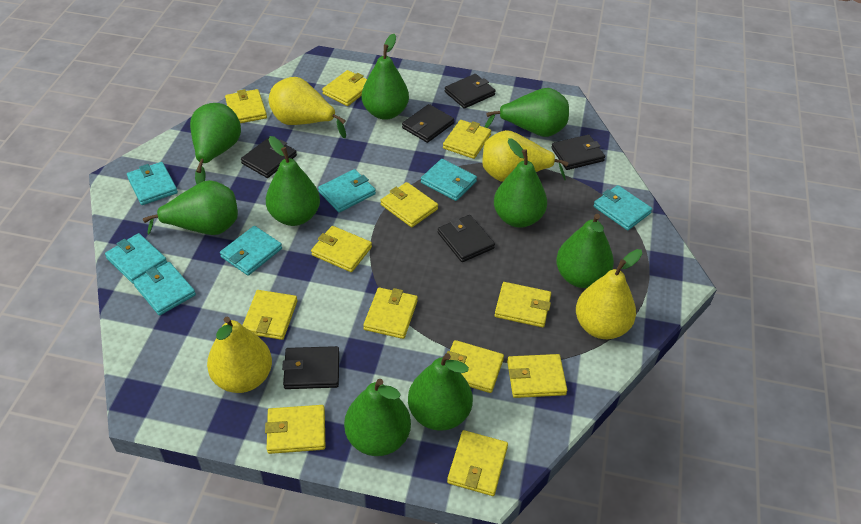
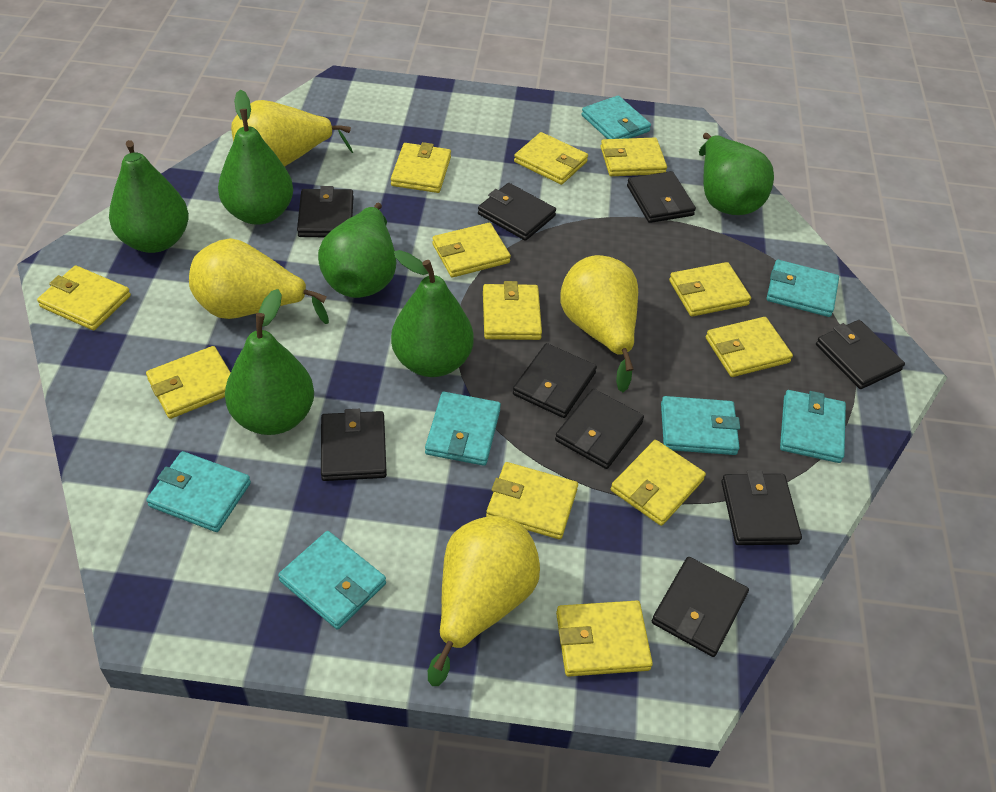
black wallet: [241,137,297,178] [282,346,339,389] [402,104,454,143] [438,215,495,262] [445,74,495,109] [551,135,605,170] = 6 -> [297,186,354,237] [321,409,387,481] [478,183,556,241] [513,343,597,418] [555,389,644,469] [627,171,696,223] [652,557,749,657] [721,470,802,545] [816,320,905,389] = 9
green pear: [143,180,238,235] [190,103,241,184] [266,136,320,226] [344,379,411,456] [362,34,409,120] [408,353,473,431] [485,88,569,137] [494,138,547,228] [556,214,614,288] = 9 -> [109,140,189,253] [218,90,293,225] [225,289,314,435] [318,202,396,298] [391,250,474,377] [699,133,774,215] = 6

